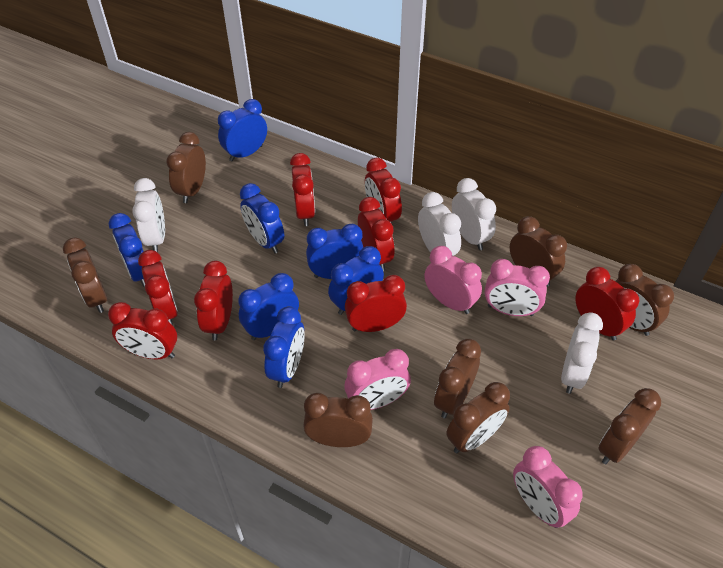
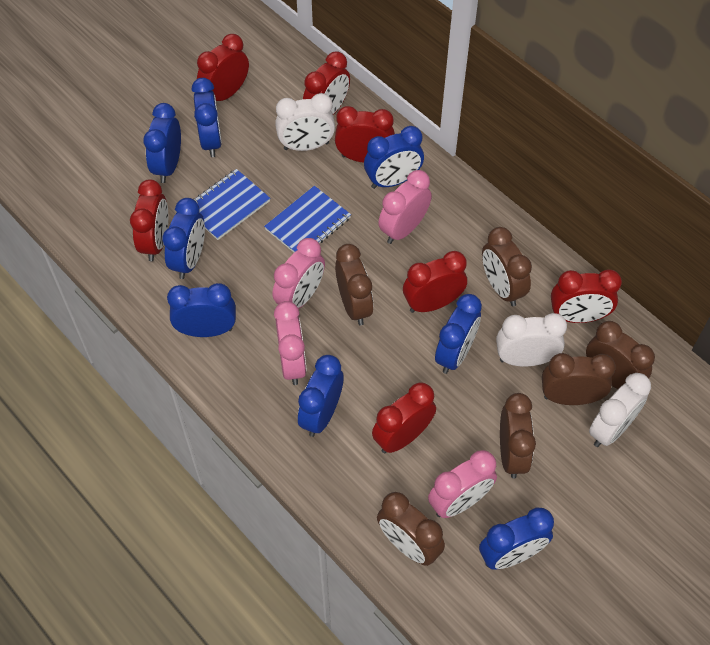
blue clock: [109,213,145,287] [218,99,267,161] [238,273,299,340] [240,183,284,253] [263,306,305,388] [306,224,363,279] [328,246,384,315] = 7 -> [143,103,181,183] [162,198,205,279] [167,283,236,337] [192,78,222,157] [298,355,344,437] [364,126,424,189] [435,294,482,374] [479,507,554,570] = 8
blue notebook: none = 0 -> [193,169,270,240] [264,186,351,252] = 2
brown clock: [63,237,107,313] [166,132,206,203] [303,393,373,447] [434,339,481,418] [446,382,510,453] [510,216,567,287] [598,388,661,464] [616,264,674,336] = 8 -> [335,244,373,325] [377,492,445,566] [482,227,532,306] [500,393,536,478] [542,353,616,405] [586,321,655,389] = 6
red clock: [108,302,177,359] [138,250,178,325] [194,261,233,340] [290,153,315,226] [345,275,407,332] [358,197,394,271] [365,157,402,224] [575,267,639,340] = 8 -> [130,179,168,261] [197,34,249,101] [303,51,350,115] [335,106,395,163] [372,382,436,453] [403,251,467,313] [551,269,622,323] = 7
white clock: [132,178,165,252] [418,192,461,256] [452,178,496,250] [561,312,603,394] = 4 -> [275,93,335,151] [496,313,567,366] [589,373,651,447] = 3

